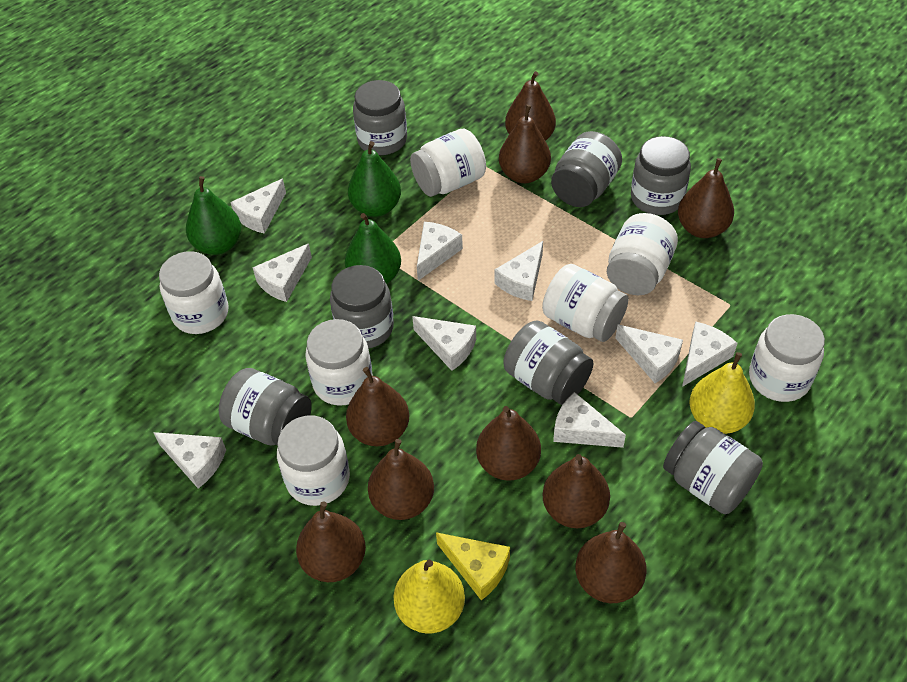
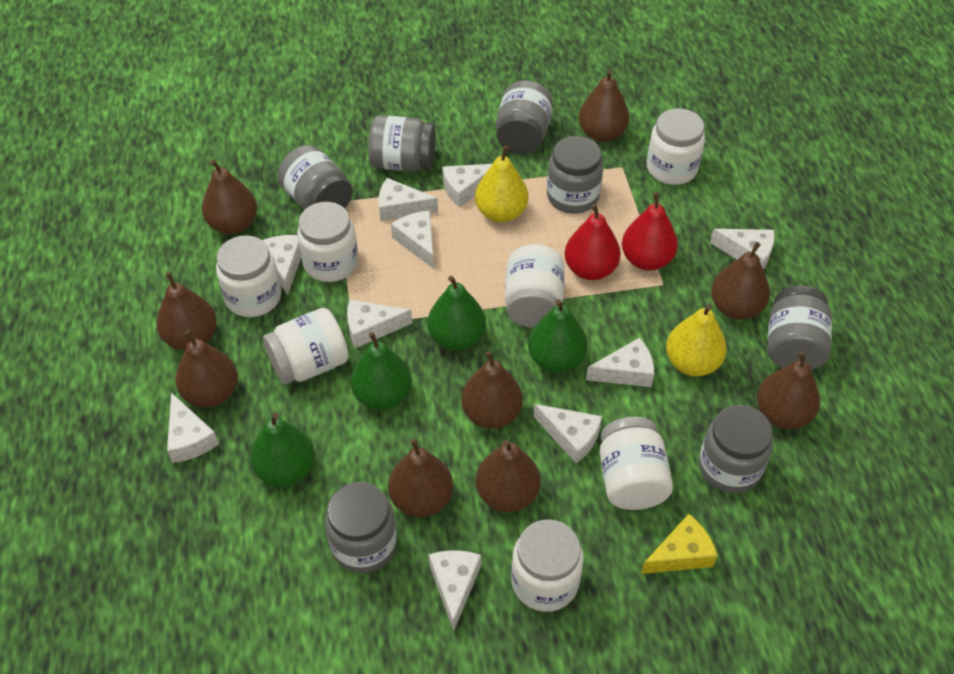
green pear: [186,176,241,255] [345,213,401,284] [348,141,401,217] = 3 -> [250,413,315,487] [351,332,412,410] [428,276,486,351] [528,299,587,373] = 4
red pear: none = 0 -> [564,204,621,280] [622,193,678,270] = 2
white cheese: [153,432,226,489] [230,179,286,234] [252,244,312,302] [412,316,476,371] [417,222,463,281] [495,241,543,301] [553,392,626,448] [615,324,683,383] [682,322,737,387] = 9 -> [167,393,219,463] [262,235,301,295] [347,300,412,348] [378,178,438,221] [391,211,434,269] [429,550,481,631] [442,164,492,208] [534,404,602,463] [586,337,654,387] [710,229,775,270] = 10

